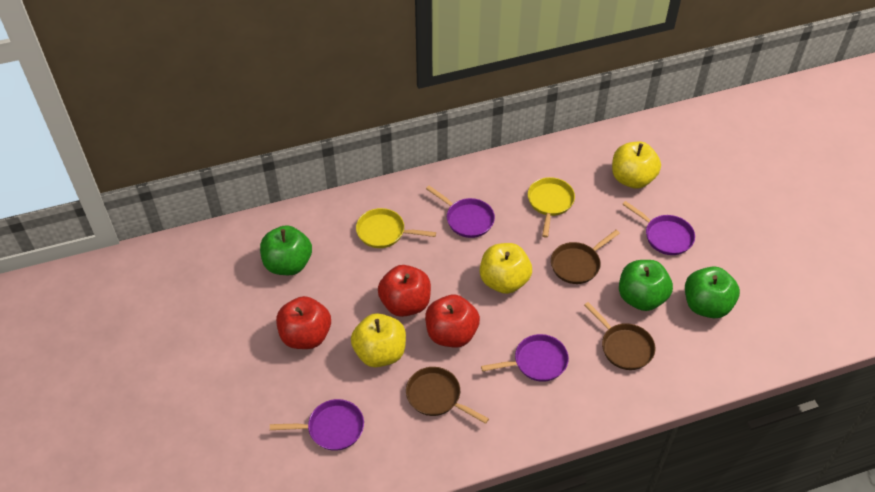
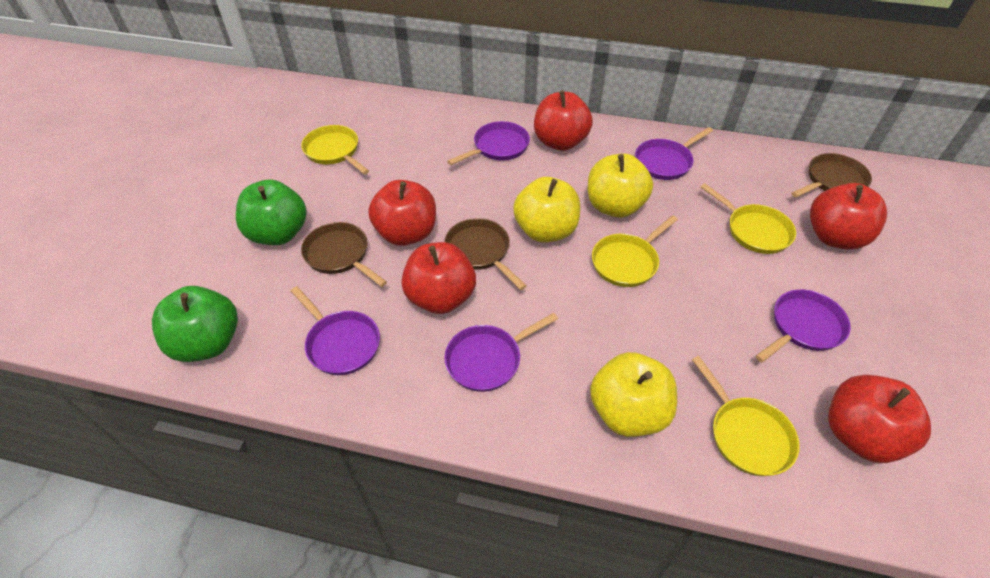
green apple: [260,225,312,275] [619,260,673,311] [685,266,740,318] = 3 -> [152,286,238,362] [236,180,307,245] = 2
purple pan: [270,399,364,451] [426,186,495,238] [481,334,569,382] [622,201,695,255] = 4 -> [291,286,380,375] [444,313,558,392] [447,121,530,165] [635,127,713,180] [756,289,851,362] = 5
red apple: [276,296,331,349] [378,265,431,317] [425,295,480,348] = 3 -> [368,180,436,246] [401,242,476,314] [534,91,593,151] [810,183,887,250] [828,375,931,463] = 5
yellow pan: [356,208,436,248] [528,177,575,238] = 2 -> [301,125,369,174] [592,215,678,287] [692,356,800,476] [700,183,796,254] = 4

